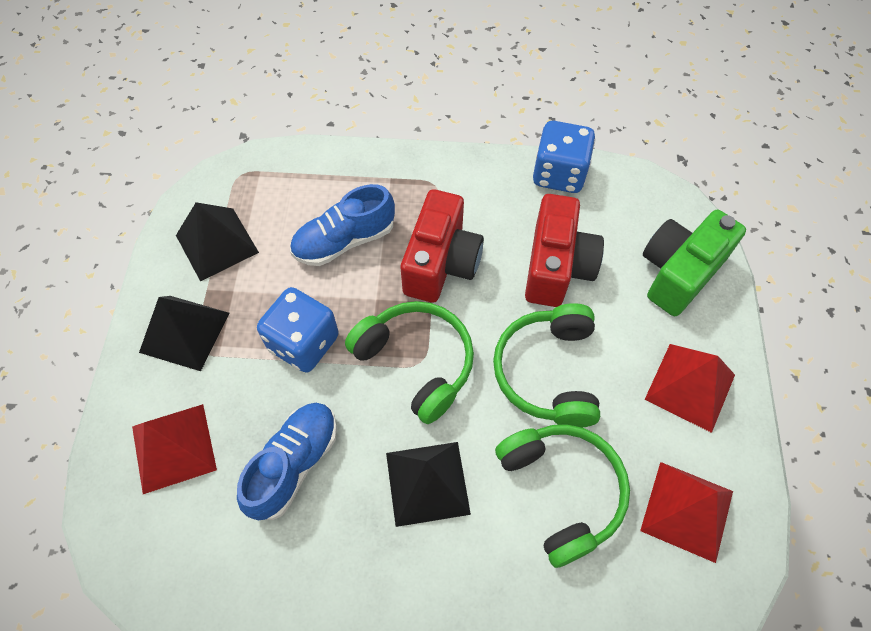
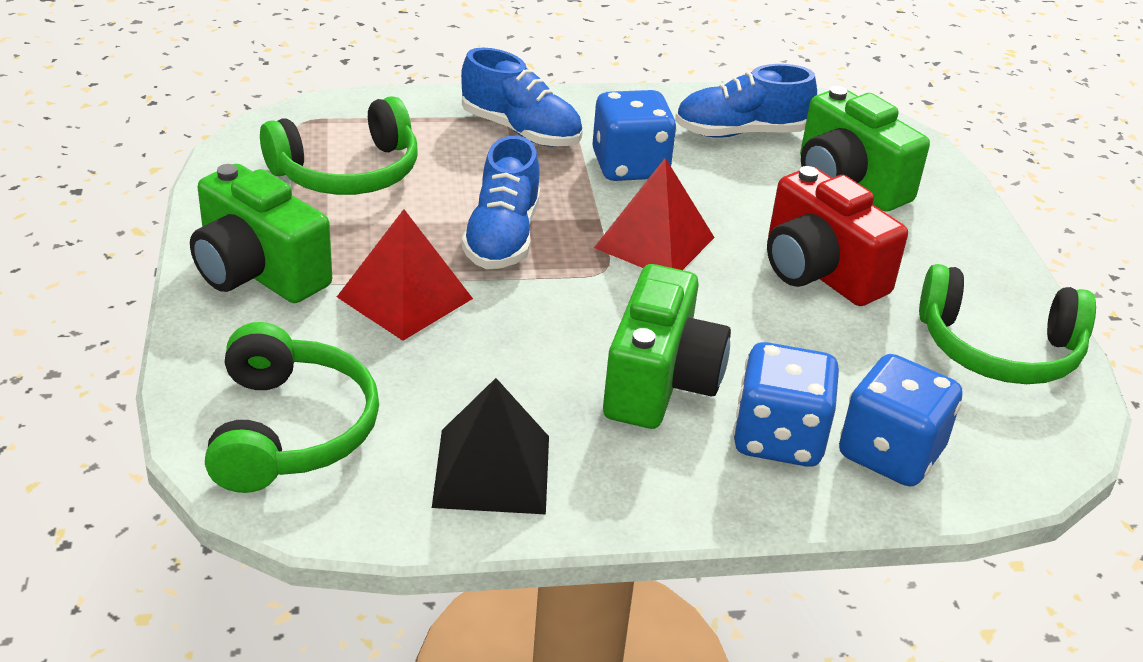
black pyramid: [139,296,230,371] [176,202,259,281] [386,442,471,527] = 3 -> [432,378,549,514] = 1
blue dice: [257,287,339,373] [533,121,596,193] = 2 -> [592,90,677,181] [733,342,839,467] [839,354,962,486] = 3
blue shoe: [237,403,337,520] [290,184,395,266] = 2 -> [461,48,583,147] [462,136,540,269] [675,64,817,138] = 3
green camera: [643,210,746,316] = 1 -> [190,164,332,303] [603,264,731,429] [800,86,930,212] = 3
red camera: [401,189,484,303] [525,194,604,307] = 2 -> [767,166,908,306] = 1
red pyramid: [132,404,217,494] [640,462,733,563] [645,344,735,433] = 3 -> [337,209,473,341] [594,158,715,270] = 2

